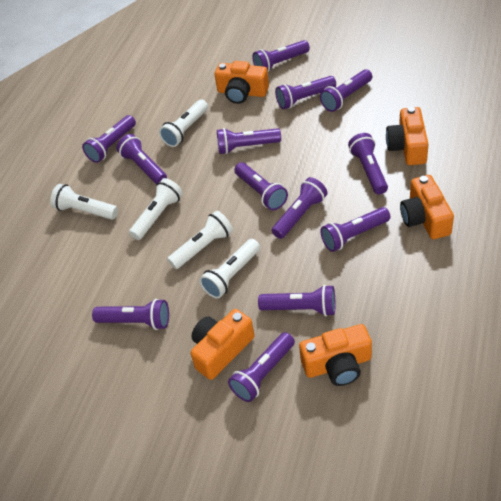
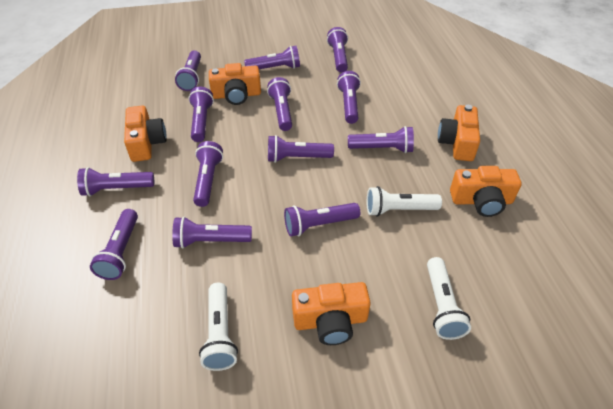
white flashlight: [50,184,118,220] [129,178,183,240] [159,99,208,147] [167,211,233,269] [199,239,260,299] = 5 -> [199,283,238,371] [367,186,442,217] [427,257,471,340] = 3

